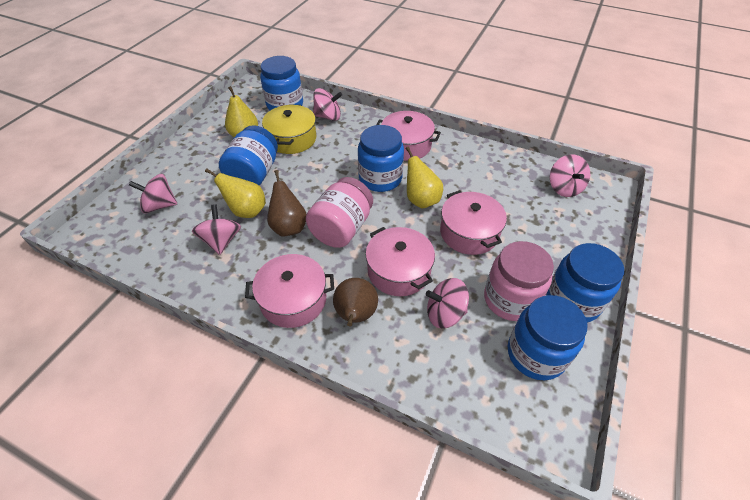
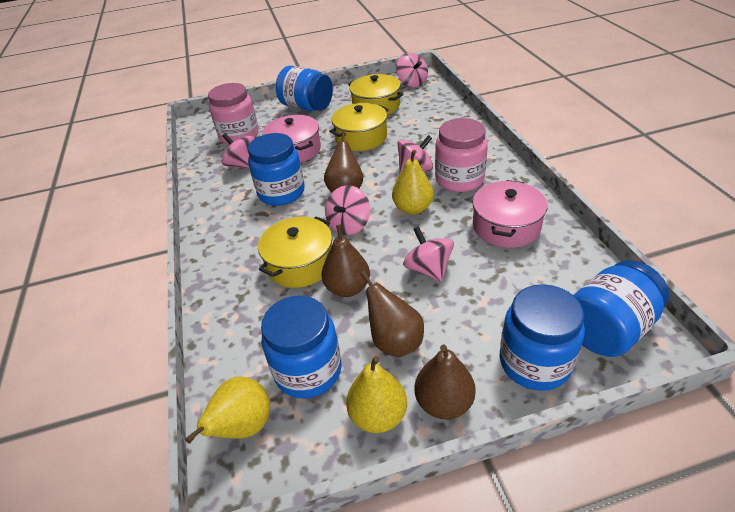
brown pear: [267,170,307,237] [333,278,378,326] = 2 -> [322,225,370,297] [324,131,363,193] [360,271,424,357] [415,344,476,419] = 4
pink pot: [245,254,334,328] [365,227,435,296] [376,111,441,161] [440,190,507,255] = 4 -> [263,115,321,163] [472,180,547,248] = 2
yellow pot: [262,104,316,154] = 1 -> [258,216,332,288] [329,103,389,151] [348,74,403,115] = 3

